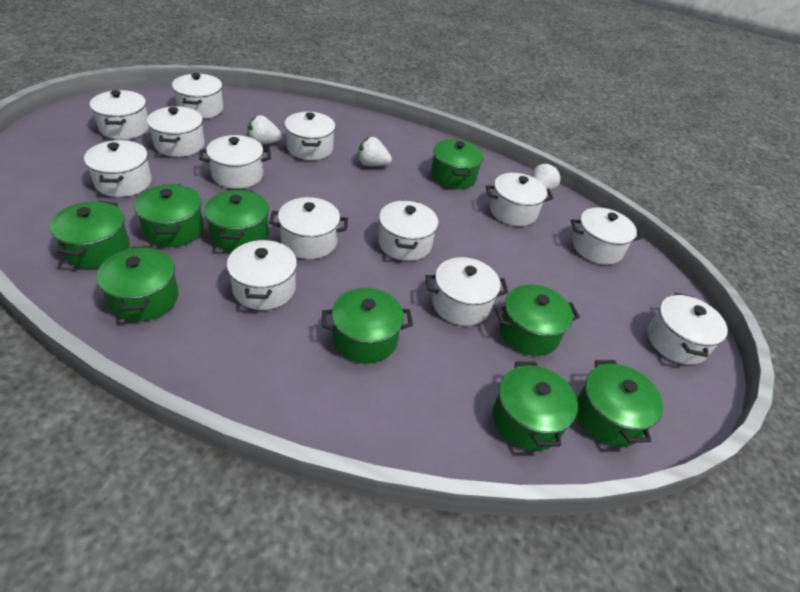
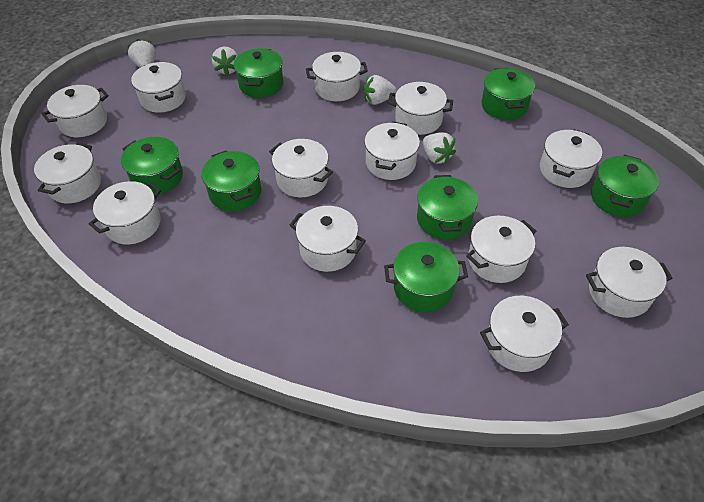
green pot: [50,201,130,269] [97,246,178,322] [134,184,204,247] [204,189,269,252] [322,288,413,364] [431,139,483,189] [493,362,578,451] [495,284,580,356] [577,360,663,447] = 9 -> [121,137,183,194] [201,150,261,211] [234,48,283,98] [384,242,468,312] [417,175,478,240] [481,68,535,120] [591,155,659,217] = 7
white strawberry: [248,115,283,145] [358,137,392,166] [532,163,562,191] = 3 -> [127,39,156,68] [212,46,238,76] [364,75,397,105] [423,132,456,164] = 4

